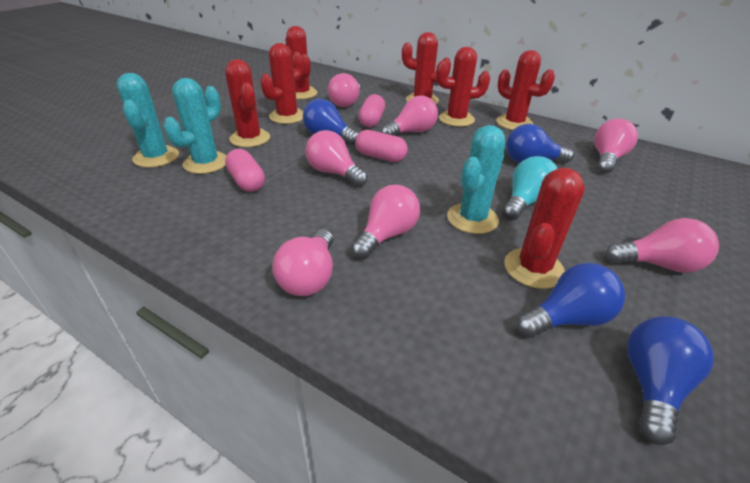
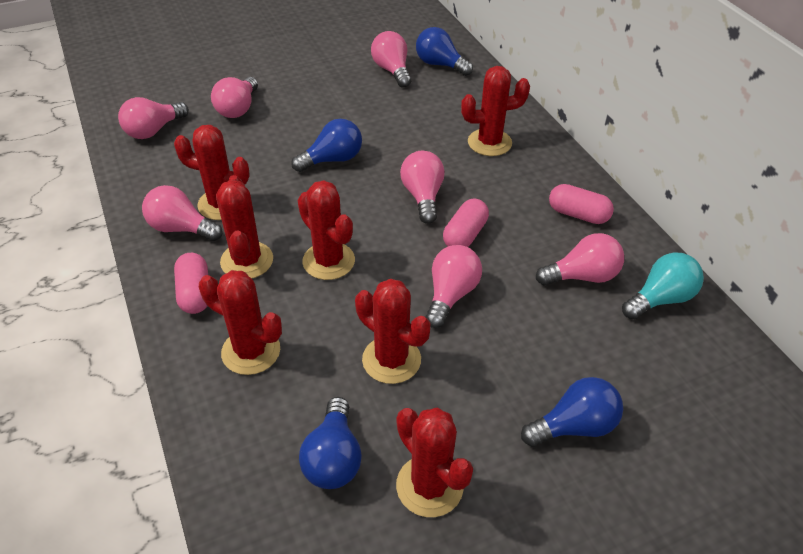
turquoise cactus: [116,73,179,168] [163,78,227,174] [447,125,505,234] = 3 -> none = 0

